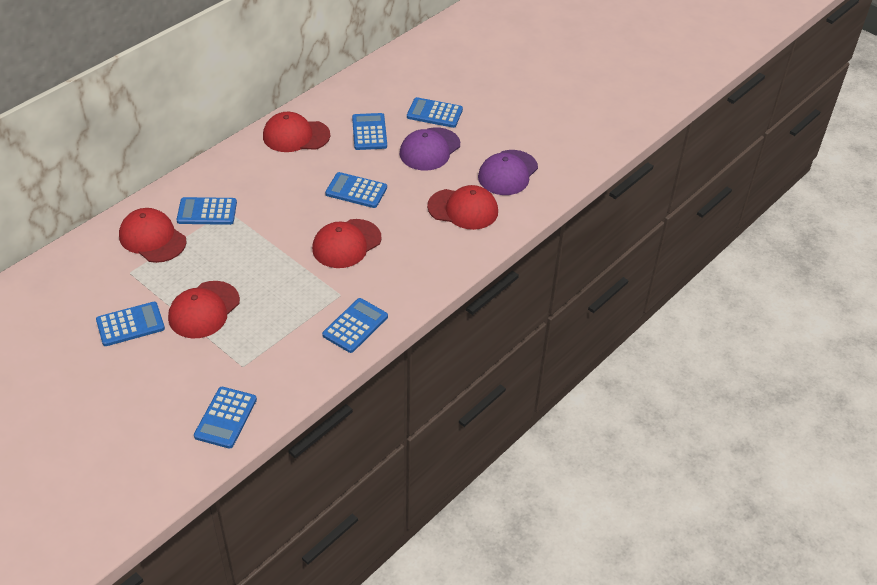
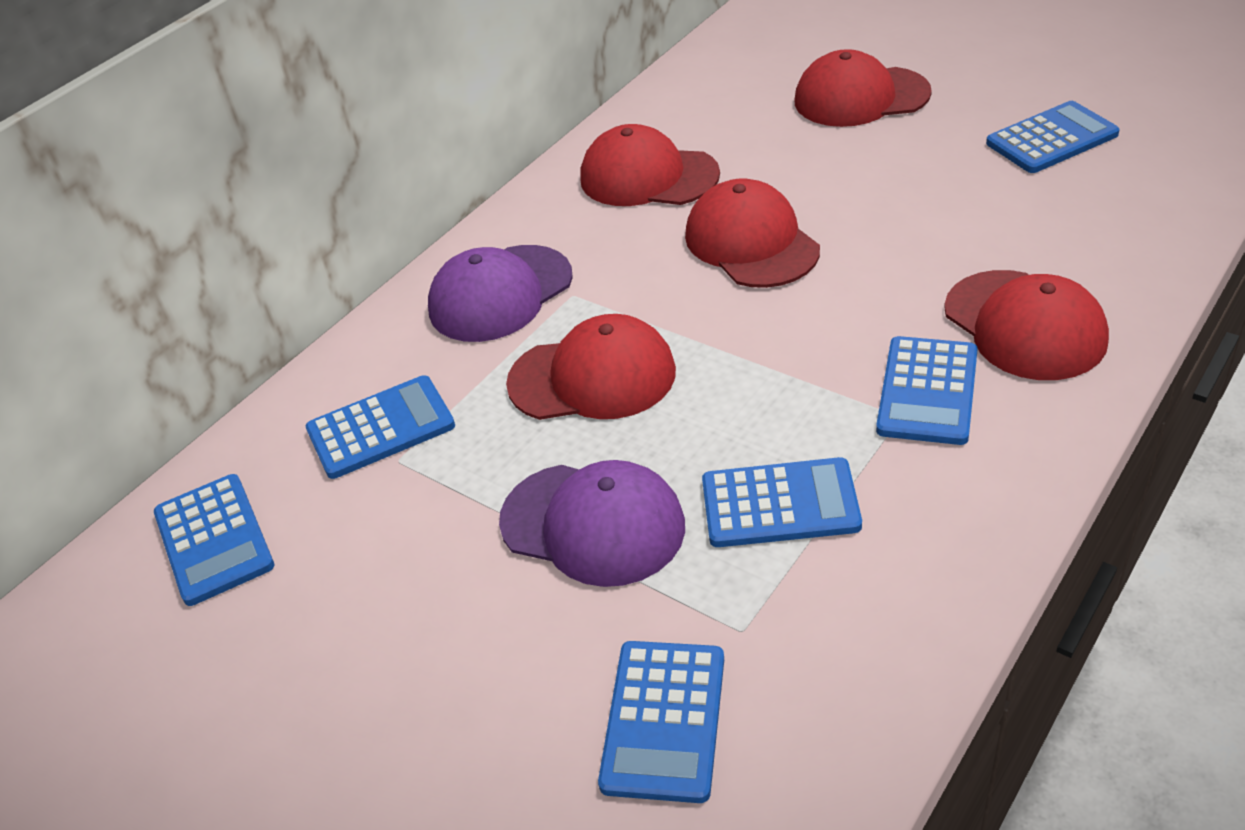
blue calculator: [96,302,165,346] [177,197,237,225] [194,387,257,449] [322,298,388,353] [325,172,387,208] [352,113,387,150] [407,97,463,128] = 7 -> [154,474,274,606] [306,375,455,479] [598,641,724,803] [702,457,862,547] [876,336,978,445] [986,101,1120,173] = 6

